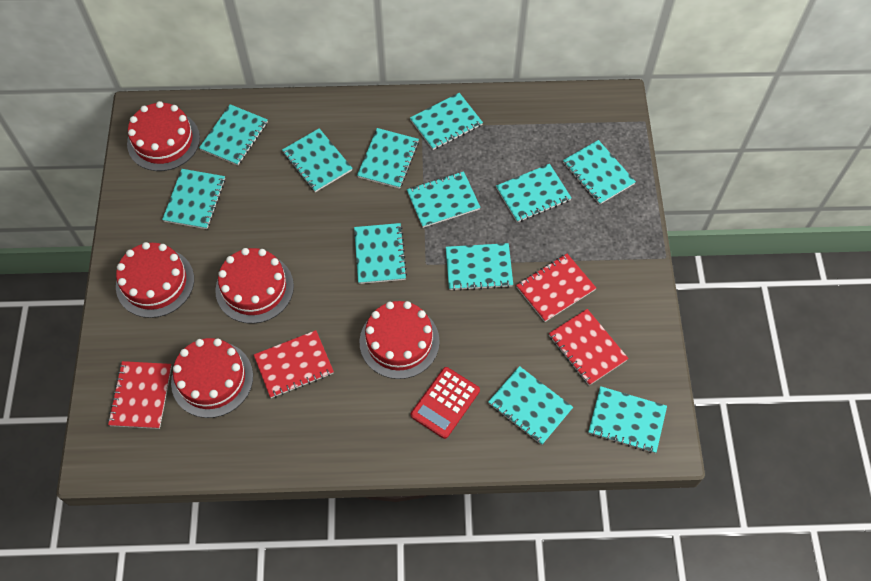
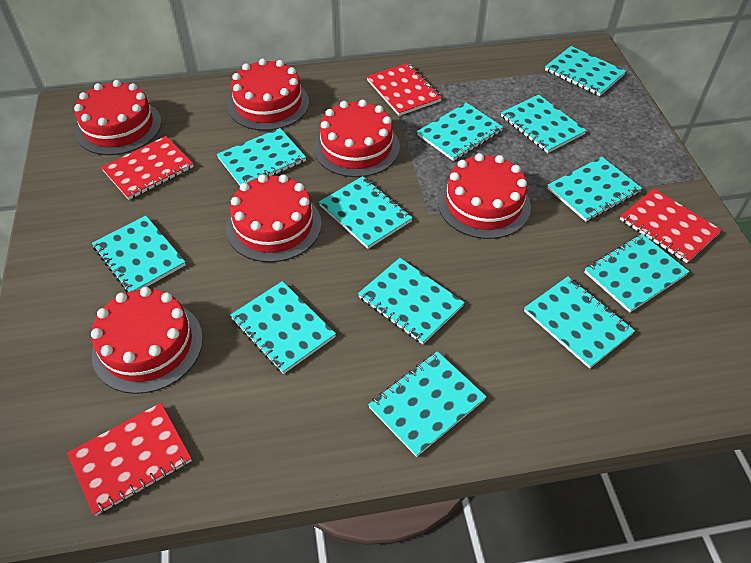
red cake: [116,242,194,318] [127,101,200,171] [171,338,253,418] [215,248,294,324] [359,301,440,379] = 5 -> [74,80,162,155] [91,287,203,394] [226,174,322,262] [228,58,309,131] [314,99,400,177] [438,153,531,239] = 6
red calculator: [411,367,480,439] = 1 -> none = 0

